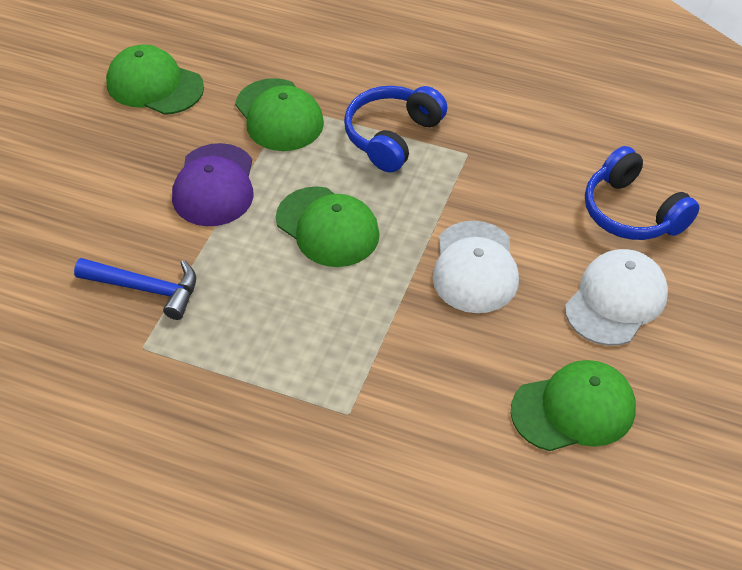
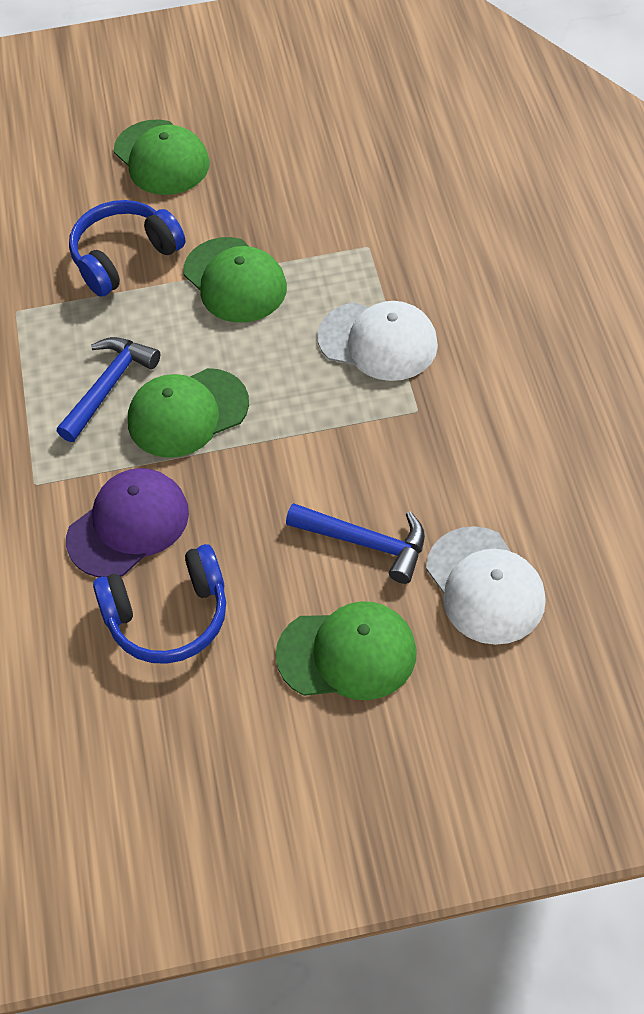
blue hammer: [74,258,196,320] = 1 -> [57,337,160,442] [286,503,425,584] = 2

